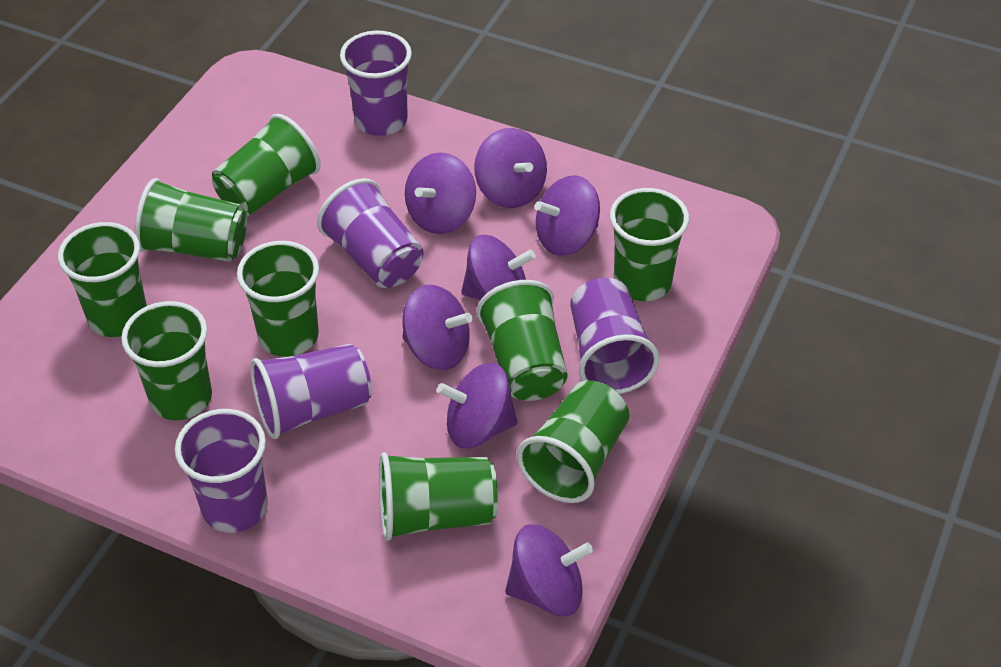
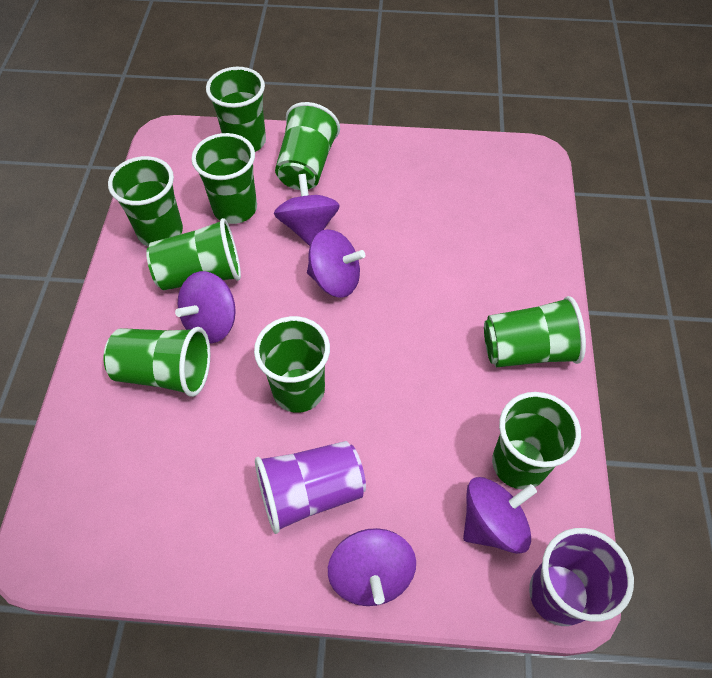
purple cup: [175,409,268,533] [251,344,372,439] [317,178,423,288] [340,30,412,136] [570,278,659,394] = 5 -> [255,441,366,534] [529,528,634,626] = 2
purple spinning top: [402,285,473,370] [405,153,476,234] [437,363,517,448] [461,235,536,300] [474,128,547,208] [505,524,593,616] [535,175,600,256] = 7 -> [175,271,236,343] [274,174,340,246] [307,229,365,298] [328,528,416,606] [463,477,537,554] = 5

